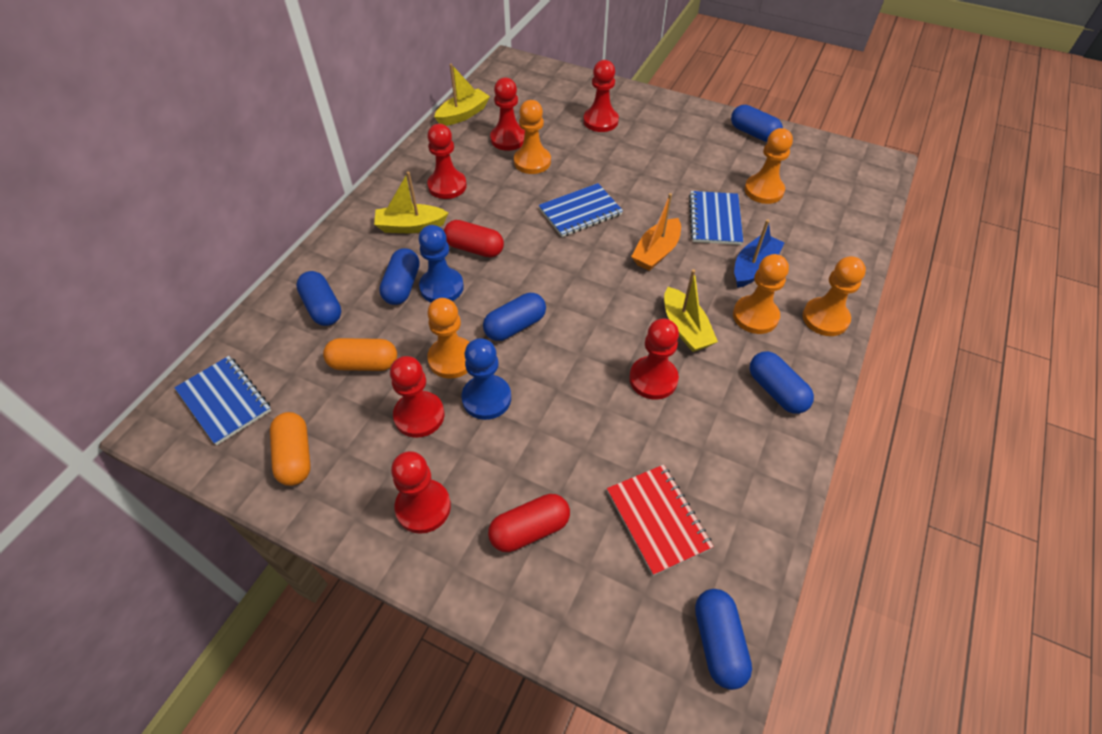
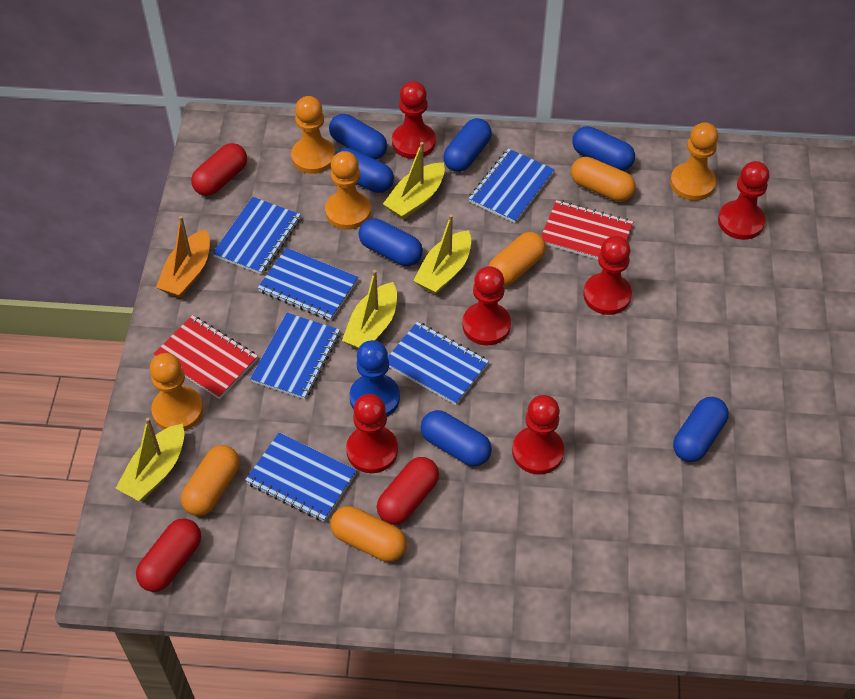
blue boat: [734,219,784,288] = 1 -> none = 0
blue capsule: [296,271,341,326] [379,248,420,305] [483,293,546,341] [695,589,752,690] [731,105,783,142] [750,351,814,414] = 6 -> [329,114,387,160] [333,148,394,193] [358,219,423,266] [421,410,492,466] [443,118,492,172] [572,126,635,171] [673,397,729,462] = 7
blue notebook: [174,356,271,445] [539,183,623,237] [689,191,743,245] = 3 -> [212,197,301,275] [245,433,357,522] [250,313,340,399] [258,248,358,321] [388,322,489,405] [468,148,555,223] = 6
blue pawn: [418,225,464,303] [462,338,511,420] = 2 -> [349,340,400,416] = 1
orange capsule: [270,412,311,486] [323,338,397,371] = 2 -> [181,445,240,516] [330,506,407,562] [489,232,546,286] [571,157,636,201] = 4
orange pawn: [427,298,470,379] [514,100,551,174] [733,254,789,334] [745,128,793,204] [802,256,866,336] = 5 -> [150,353,203,431] [291,96,335,174] [325,151,371,230] [670,122,718,201] = 4
red capsule: [444,220,504,257] [488,494,570,552] = 2 -> [136,518,201,592] [191,143,247,196] [377,457,439,525] = 3
red notebook: [607,465,714,576] = 1 -> [153,315,258,399] [541,200,633,260] = 2
yellow boat: [374,172,448,233] [434,64,490,126] [664,269,718,352] = 3 -> [115,418,184,501] [342,270,397,349] [383,142,445,220] [414,214,471,295] = 4

